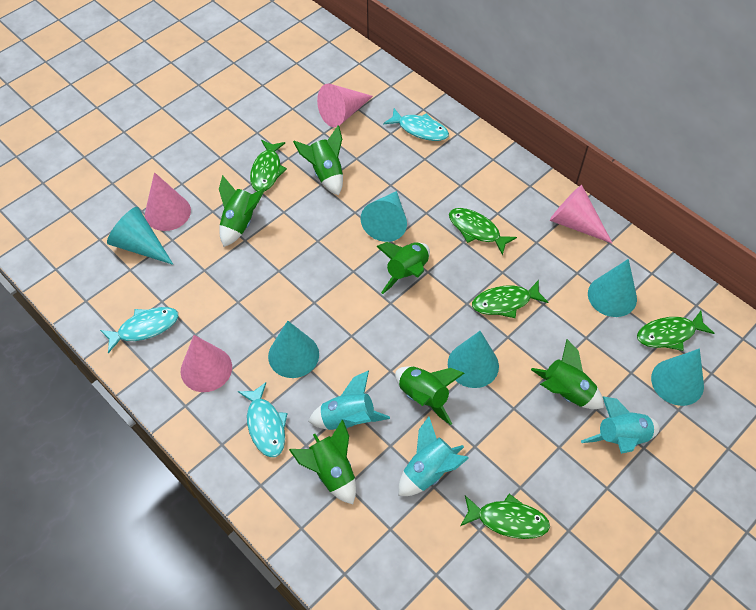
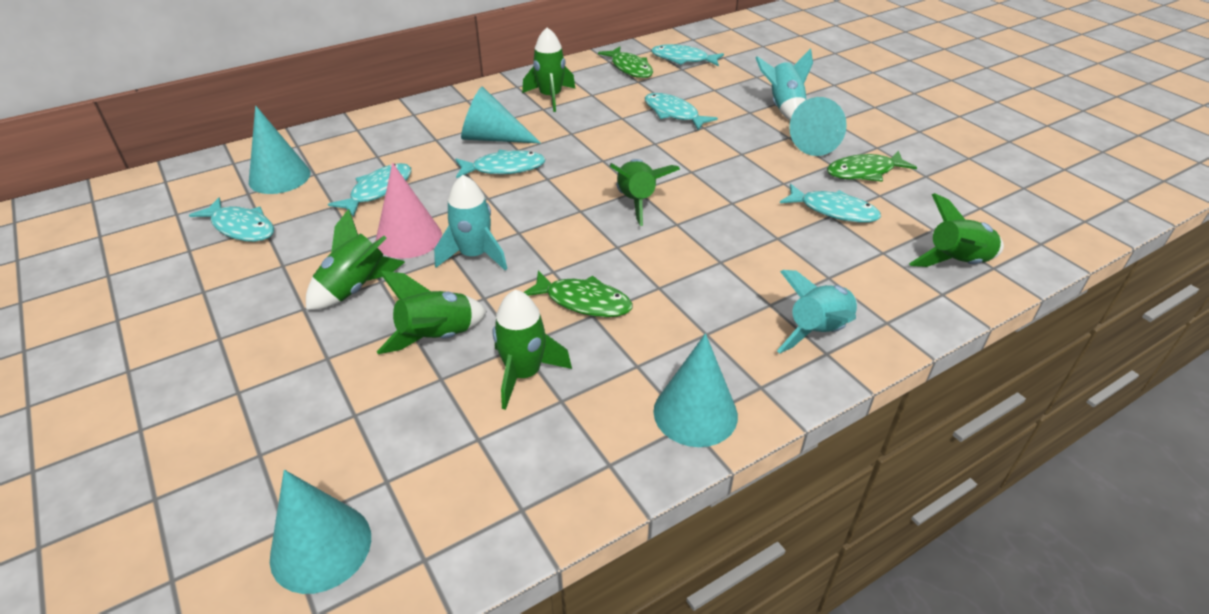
green fish: [250,140,287,192] [449,208,517,255] [460,494,550,539] [472,280,548,318] [637,311,714,351] = 5 -> [524,270,633,317] [598,47,653,78] [827,151,917,182] = 3
pink cone: [145,172,191,231] [181,335,232,392] [317,83,373,127] [550,185,613,244] = 4 -> [375,163,442,259] = 1
turquoise cone: [107,207,174,265] [268,321,319,378] [361,191,407,242] [448,331,499,388] [588,259,637,317] [651,348,704,406] = 6 -> [249,106,311,194] [270,470,371,594] [461,86,541,144] [653,333,738,447] [789,97,847,156] = 5
turquoise fish: [100,307,178,353] [238,382,288,457] [383,108,449,141] = 3 -> [189,198,274,242] [328,163,411,217] [455,150,546,178] [645,93,718,130] [651,44,724,66] [780,184,881,223] = 6

